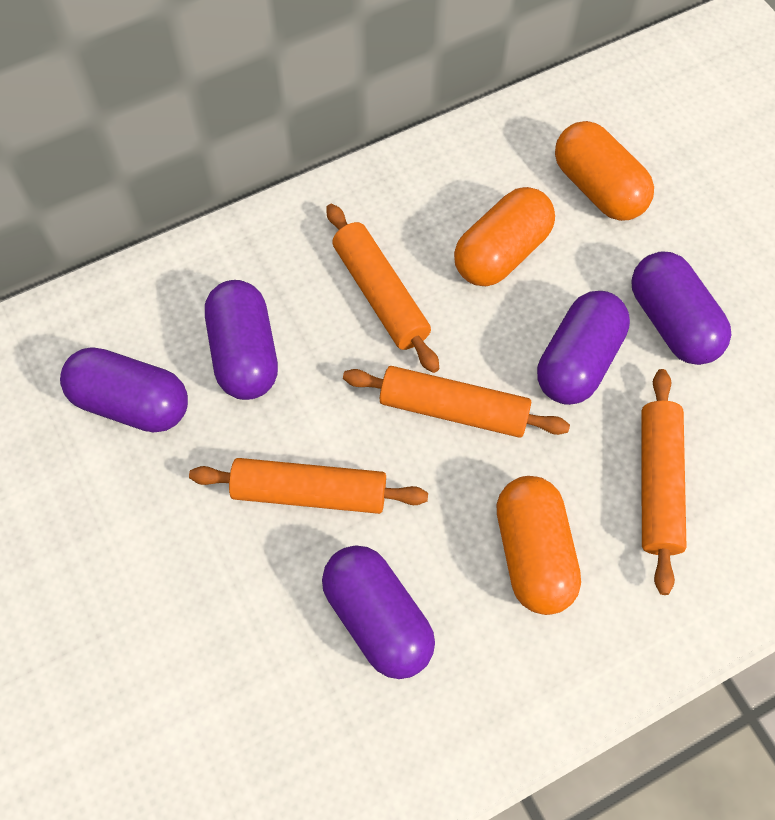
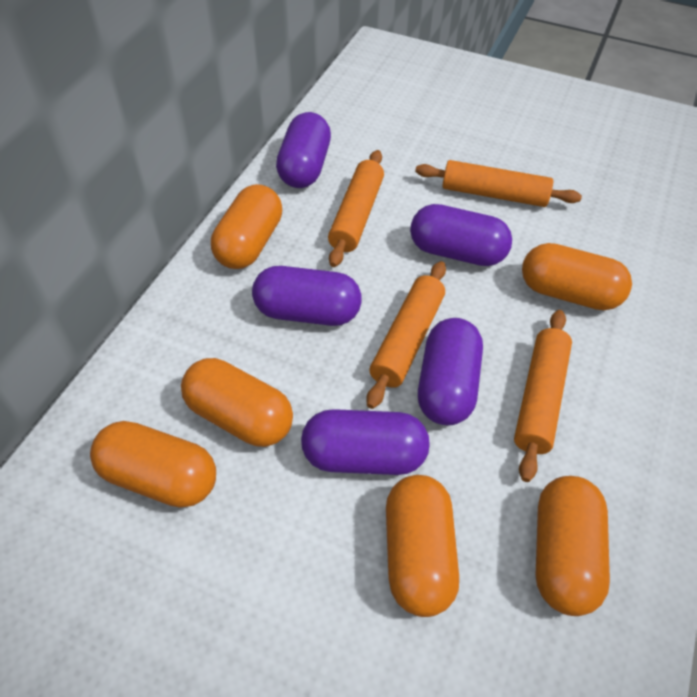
orange capsule: [454,187,555,286] [496,476,581,615] [555,121,654,221] = 3 -> [90,421,216,508] [181,358,293,447] [211,184,282,269] [386,475,459,617] [522,243,632,310] [536,476,610,616] = 6

